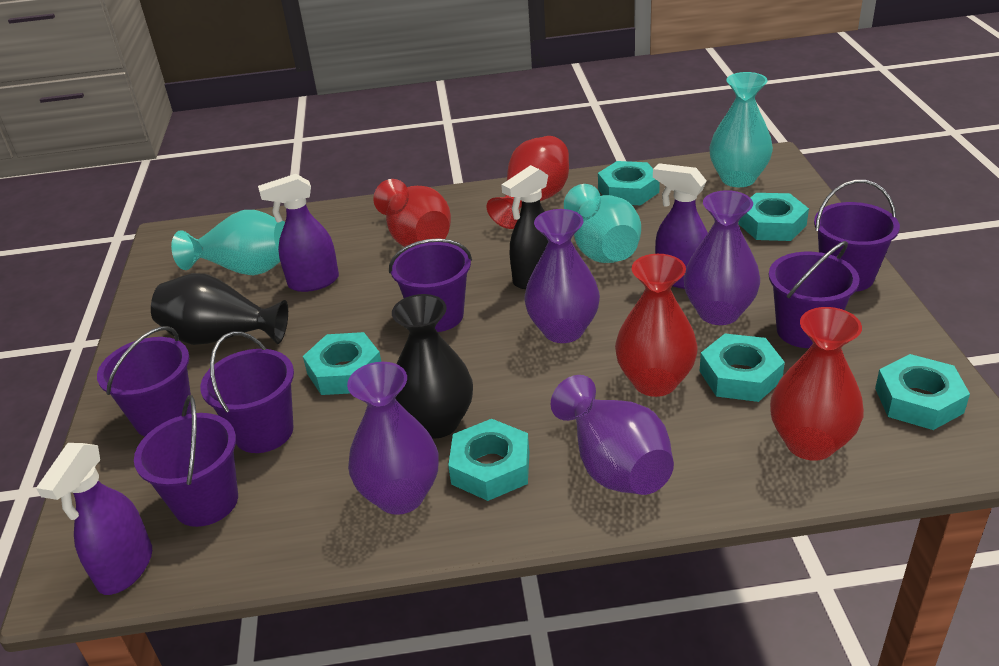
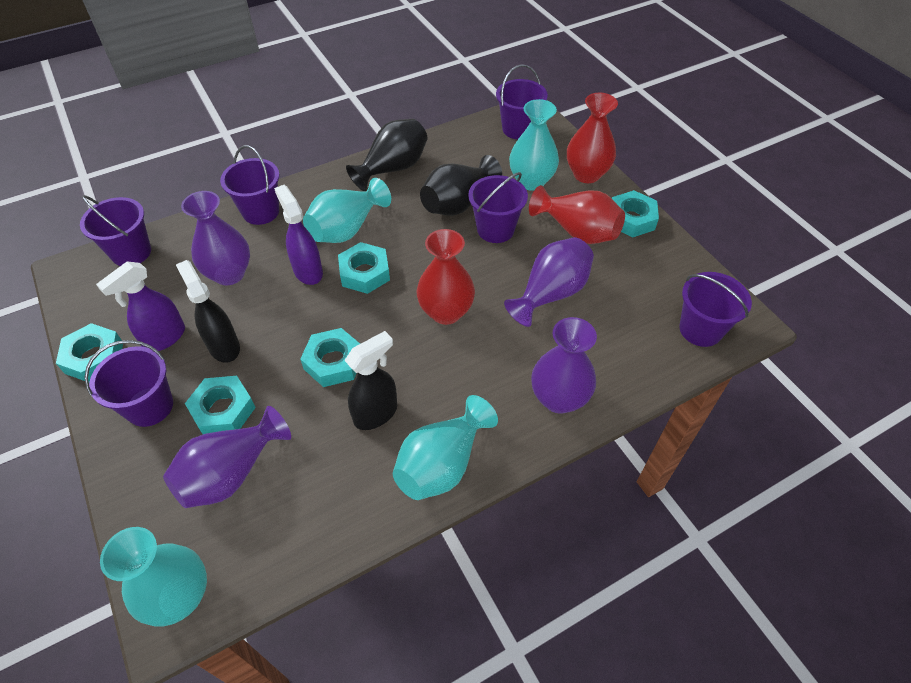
black spray bottle: [501,165,548,289] = 1 -> [176,260,240,363] [344,331,397,430] = 2
purple spray bottle: [36,443,152,595] [258,174,339,292] [653,163,708,289] = 3 -> [96,261,185,351] [274,185,323,285] = 2
red vase: [373,179,451,247] [487,136,569,229] [615,254,698,397] [770,307,864,461] = 4 -> [417,229,475,325] [529,185,625,244] [567,93,618,183] = 3
turquoise nut: [303,332,381,395] [448,419,529,501] [598,161,660,205] [700,333,785,402] [738,193,809,241] [875,354,970,430] = 6 -> [56,323,123,382] [185,376,256,434] [300,328,360,387] [338,242,390,294] [612,190,659,237] = 5
turquoise vase: [171,210,285,276] [564,184,641,263] [709,72,773,187] = 3 -> [100,527,207,627] [303,178,391,243] [393,395,498,500] [509,99,559,191] = 4

